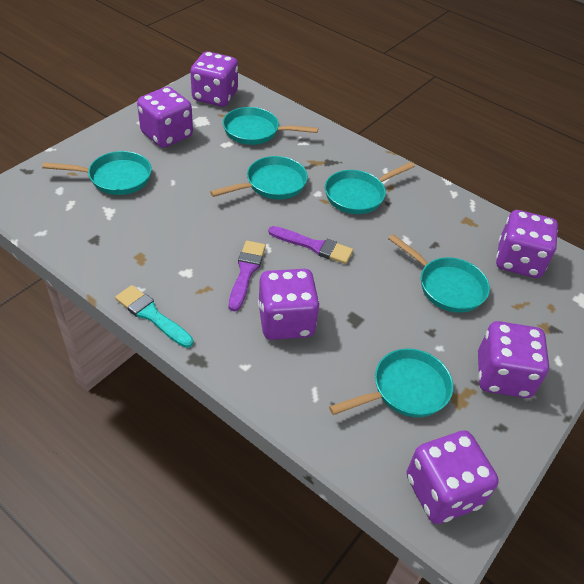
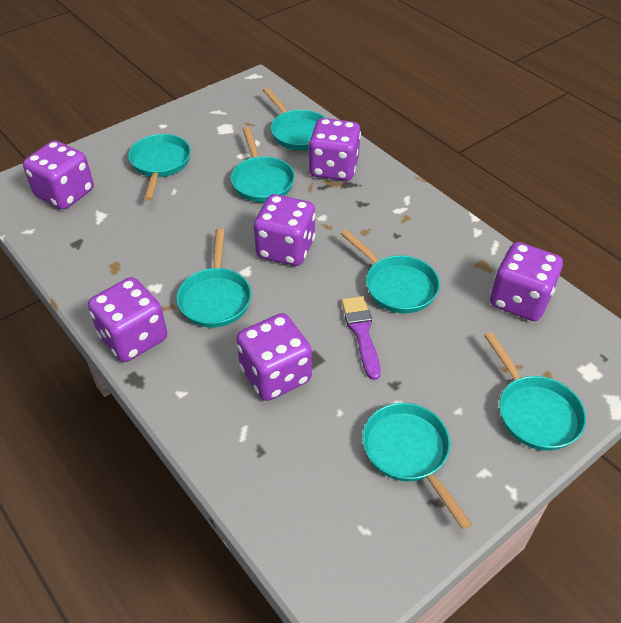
purple brush: [229,241,266,311] [268,226,353,264] = 2 -> [342,296,381,380] = 1
turquoise brush: [115,285,194,348] = 1 -> none = 0
turquoise pan: [42,151,152,195] [210,156,308,199] [223,107,318,145] [325,162,415,214] [329,349,453,417] [388,234,490,313] = 6 -> [128,134,191,201] [177,228,252,328] [231,127,295,202] [263,87,325,150] [341,229,440,313] [362,403,472,530] [484,332,586,451] = 7

